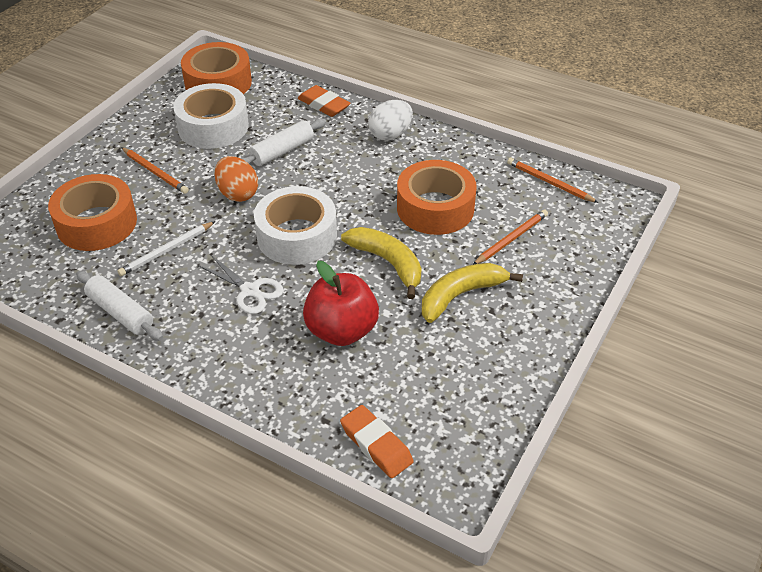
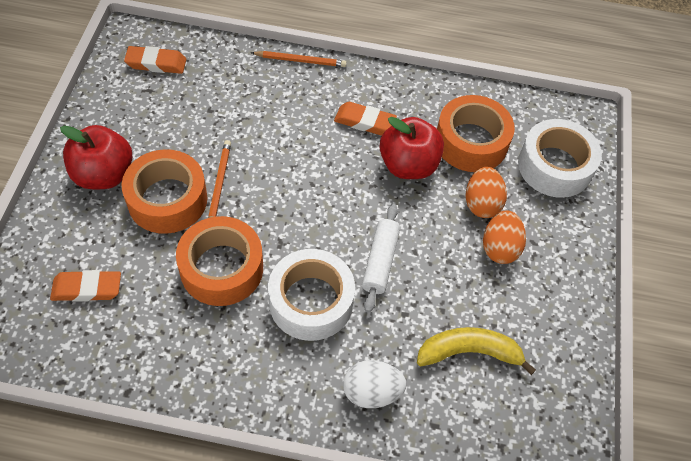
orange egg: [215,156,258,202] = 1 -> [466,167,507,218] [483,210,526,264] = 2
orange eraser: [298,85,351,117] [340,405,414,478] = 2 -> [50,270,121,302] [124,46,186,74] [334,102,397,135] = 3
orange pencil: [121,147,189,194] [473,209,548,265] [507,158,599,203] = 3 -> [208,140,231,218] [251,51,347,67] = 2
red apple: [303,261,379,346] = 1 -> [60,125,132,189] [380,117,444,179] = 2
white pencil: [117,221,215,276] = 1 -> none = 0
white rolling pin: [76,271,163,341] [241,118,326,166] = 2 -> [362,204,400,313] = 1
white scissors: [198,255,283,314] = 1 -> none = 0
yellow banana: [341,227,422,299] [422,263,523,323] = 2 -> [417,327,536,375] = 1

